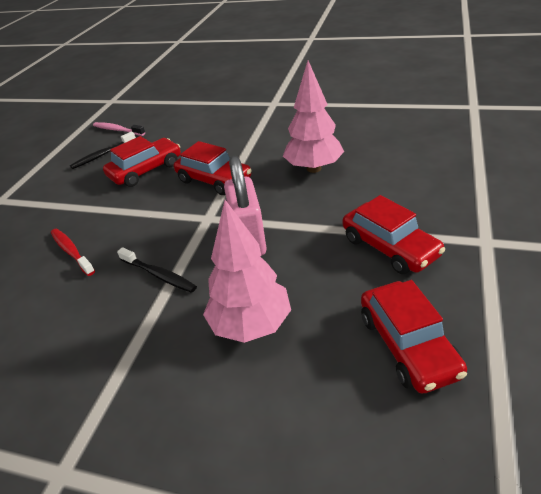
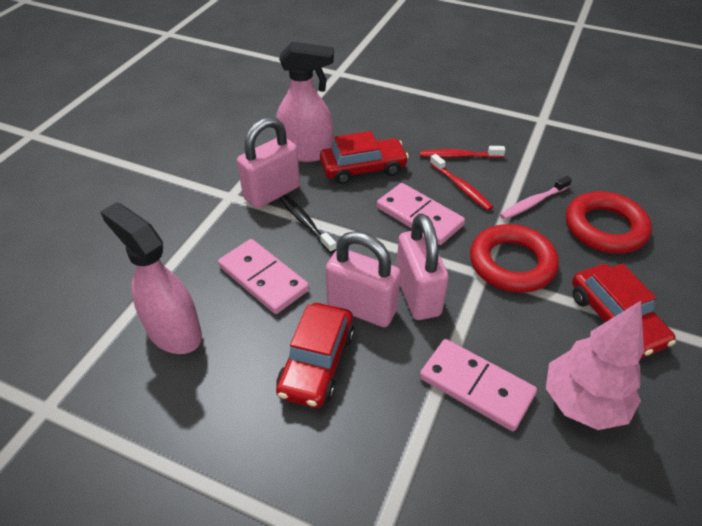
black toothbrush: [70,132,136,169] [117,247,197,293] = 2 -> [280,195,336,253] = 1
pink domino: none = 0 -> [218,239,309,314] [377,183,465,245] [420,339,537,431] = 3
pink padlock: [224,155,267,256] = 1 -> [237,117,300,209] [326,231,401,327] [396,213,448,320] = 3
pink spray bottle: none = 0 -> [100,202,202,354] [276,42,334,162] = 2
pink tree: [203,200,291,343] [283,61,344,173] = 2 -> [546,301,644,430] = 1
red car: [103,136,181,187] [174,141,252,195] [342,195,445,274] [361,280,467,393] = 4 -> [276,303,354,408] [320,131,409,184] [572,263,676,358] = 3
red ring: none = 0 -> [470,224,559,293] [566,191,652,254] = 2
red toothbrush: [51,229,95,276] = 1 -> [420,146,505,158] [430,154,493,211] = 2

